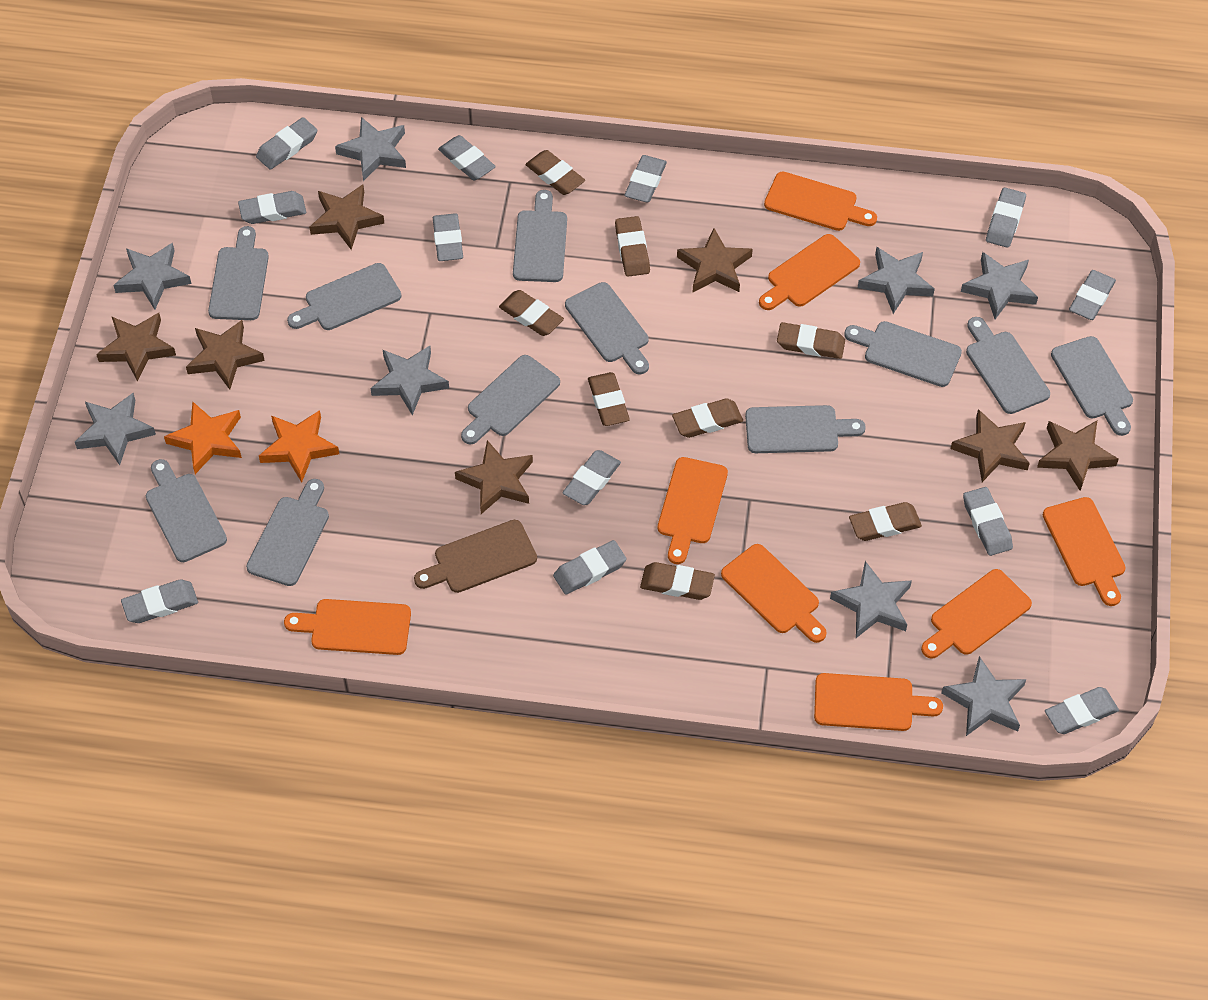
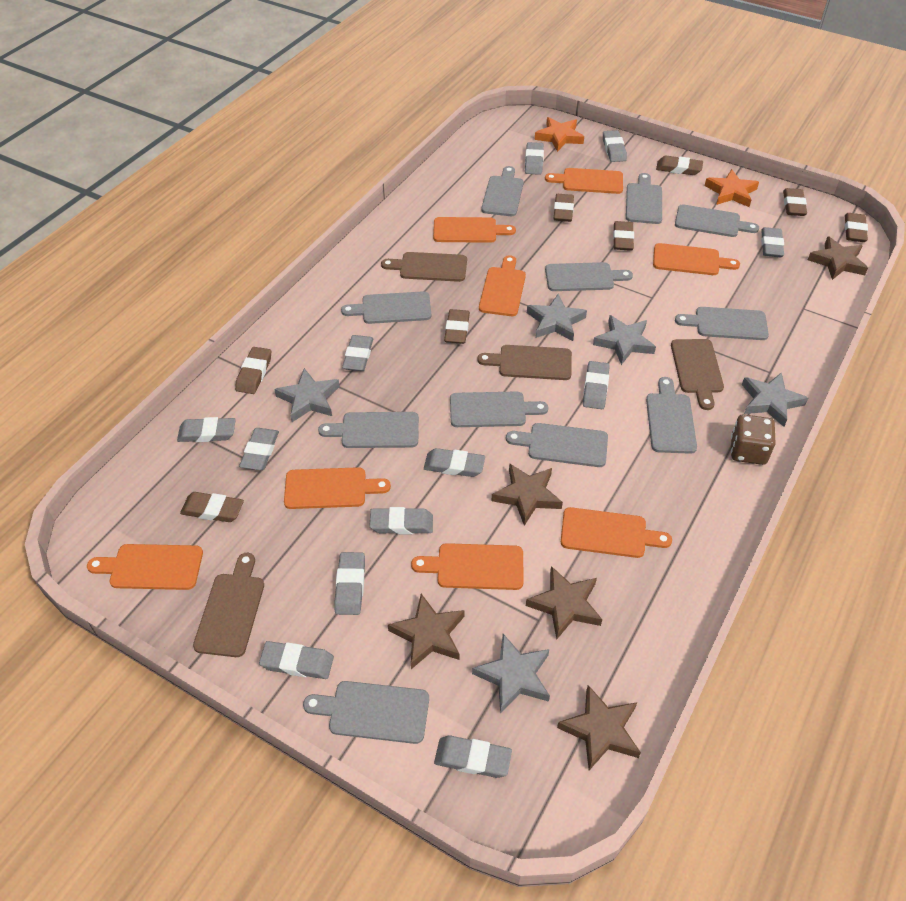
brown cutting board: [414,520,537,593] = 1 -> [193,553,264,657] [381,252,467,282] [477,345,572,380] [671,339,724,410] = 4
brown dice: none = 0 -> [731,414,776,465] = 1
brown star: [96,313,176,382] [186,320,265,390] [309,184,384,250] [455,440,533,514] [677,228,753,292] [951,409,1030,482] [1037,421,1119,491] = 7 -> [388,594,464,669] [492,463,563,526] [526,566,602,640] [557,685,641,770] [808,236,868,280] = 5
grey star: [75,393,156,465] [113,243,191,310] [335,117,406,181] [370,346,449,416] [830,561,912,638] [858,247,935,314] [942,656,1026,736] [961,252,1038,319] = 8 -> [274,368,340,422] [472,634,550,714] [527,294,587,341] [593,315,656,365] [742,372,808,427] = 5

